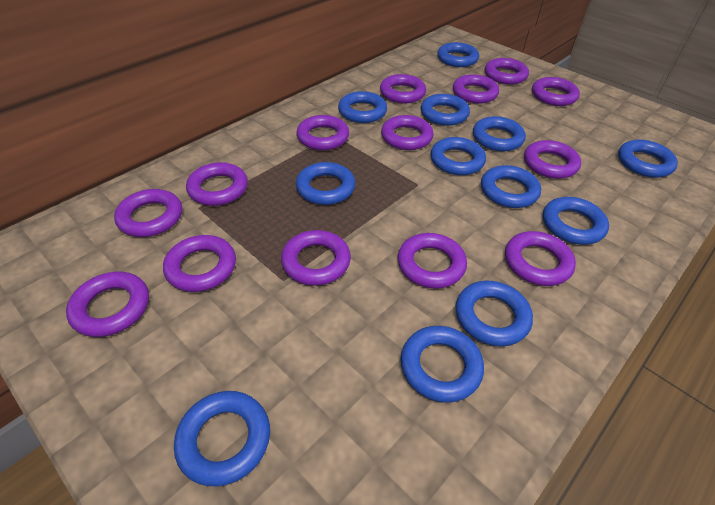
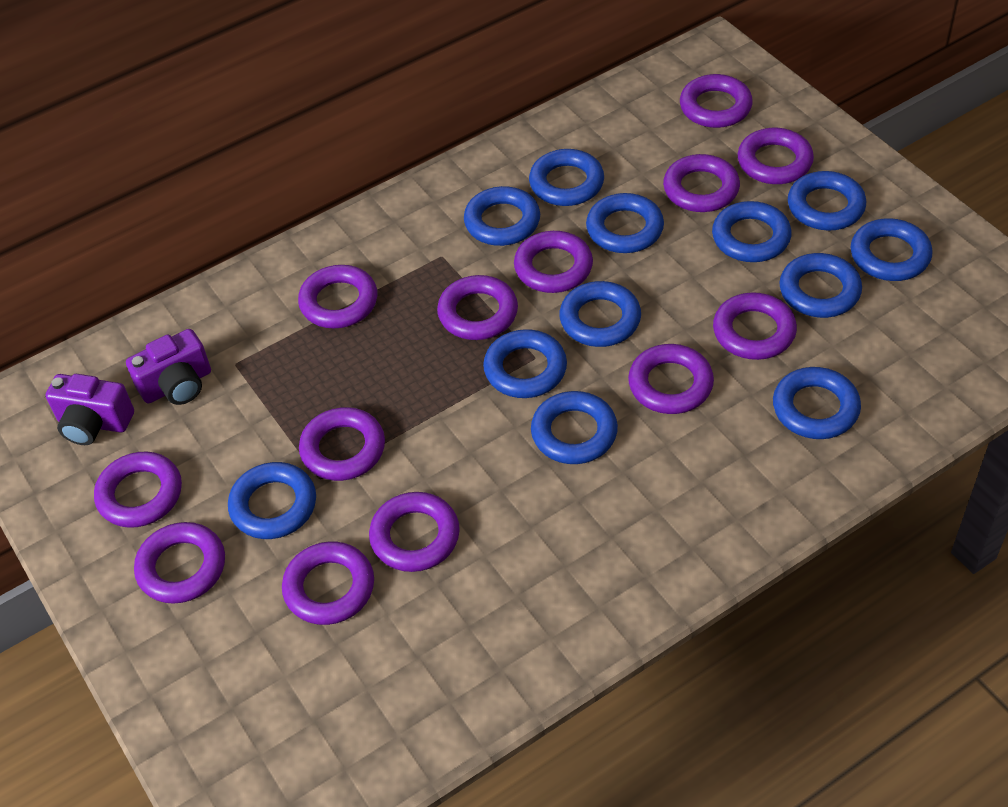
purple camera: none = 0 -> [46,374,134,445] [126,329,211,405] = 2
purple ring: [66,272,149,337] [114,189,182,237] [163,235,236,292] [186,162,248,206] [281,230,351,286] [296,115,349,150] [380,74,426,104] [381,115,434,150] [398,233,467,289] [453,74,499,104] [485,58,529,85] [505,231,576,286] [524,140,581,179] [532,77,580,106] = 14 -> [94,451,182,528] [134,522,225,604] [282,541,374,625] [298,265,377,328] [299,407,385,481] [369,492,460,572] [437,275,518,340] [514,231,593,293] [628,344,714,414] [663,154,740,212] [680,74,753,128] [713,292,797,360] [738,128,814,184] = 13

